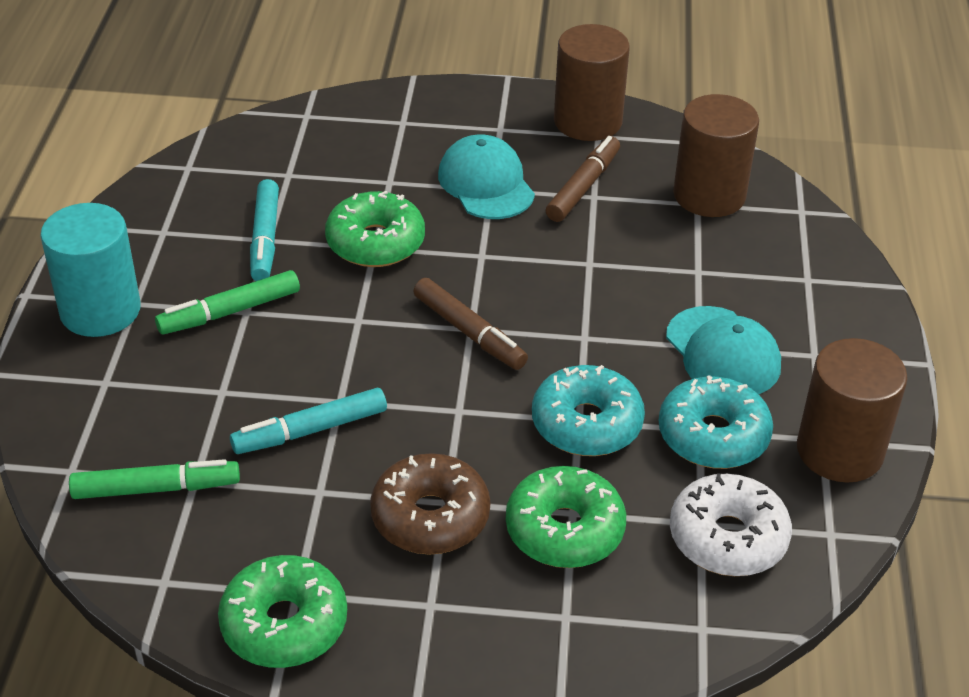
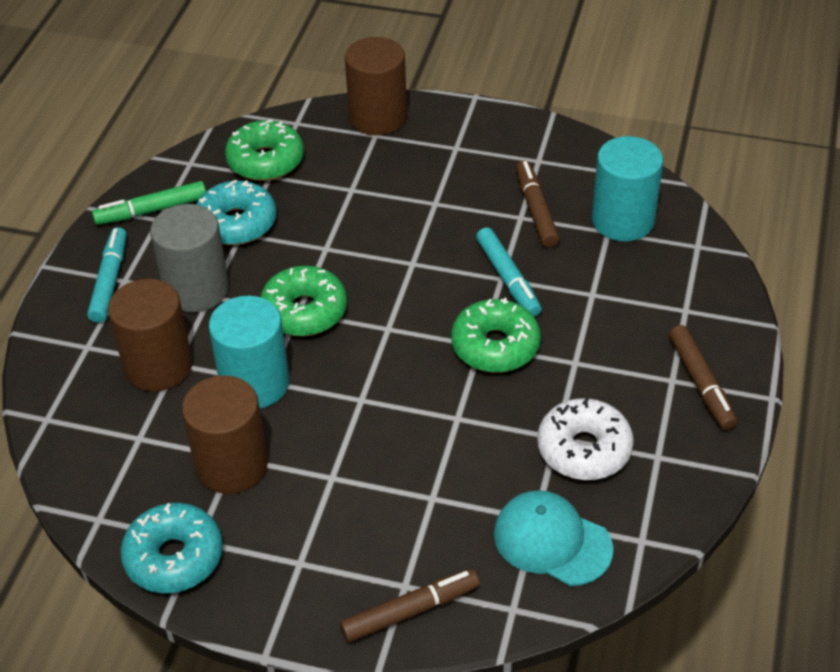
brown donut: [370,453,490,555] = 1 -> none = 0
brown marker: [413,278,528,370] [546,136,620,222] = 2 -> [340,569,480,642] [516,161,560,247] [669,325,737,430] = 3
green marker: [69,459,240,499] [155,270,300,334] = 2 -> [92,181,206,225] = 1
grey cylinder: none = 0 -> [150,204,229,312] = 1
turquoise cap: [438,134,535,219] [666,306,781,394] = 2 -> [494,490,613,586] = 1
turquoise cylinder: [40,203,141,337] = 1 -> [209,296,289,409] [592,136,663,242] = 2

